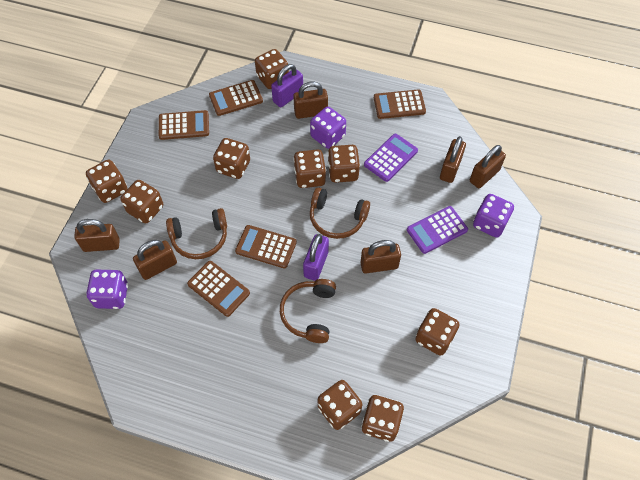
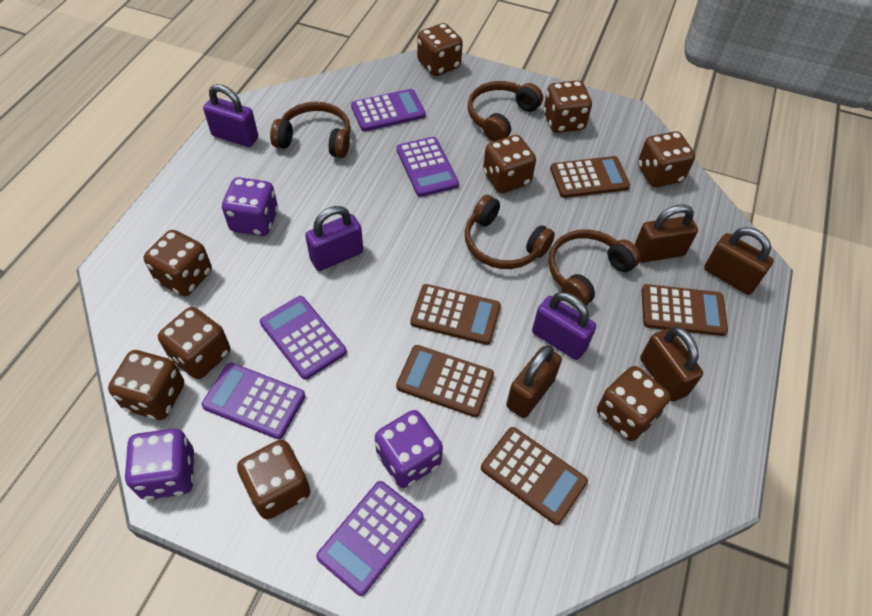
brown headphones: [166,208,227,259] [280,279,336,343] [310,187,370,239] = 3 -> [270,102,351,158] [465,195,555,269] [468,81,543,142] [548,229,641,305] = 4
brown padlock: [74,219,120,252] [133,240,177,280] [293,82,328,119] [360,240,401,274] [440,136,466,183] [470,145,506,188] = 6 -> [506,345,562,418] [634,204,698,263] [640,327,703,402] [704,227,774,295] = 4
purple calculator: [364,134,418,182] [407,206,468,254] = 2 -> [201,363,305,439] [260,296,347,380] [316,481,424,596] [351,89,425,131] [396,137,459,197] = 5
purple padlock: [271,64,303,108] [303,234,329,281] = 2 -> [203,84,258,147] [305,206,363,271] [532,292,596,360] = 3

